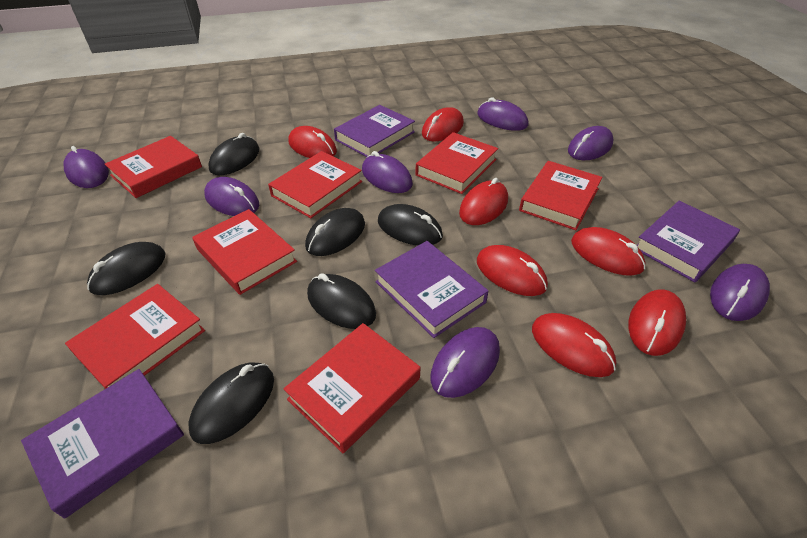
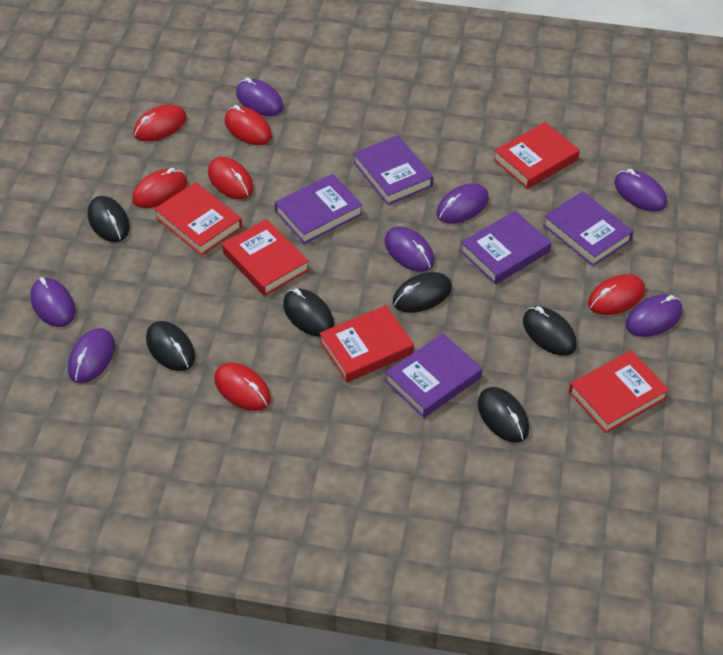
purple book: [21,369,184,519] [334,105,415,157] [375,241,488,338] [637,201,740,283] = 4 -> [275,174,363,244] [353,135,433,205] [385,333,482,418] [460,211,551,284] [543,191,633,266] = 5
red book: [65,284,205,389] [105,136,202,198] [192,209,297,295] [268,151,362,218] [284,323,420,453] [415,132,498,194] [519,161,602,230] = 7 -> [155,182,242,256] [222,219,309,296] [319,305,414,382] [493,122,580,189] [569,350,669,433] = 5
red mouse: [288,126,337,158] [422,107,464,141] [459,178,508,225] [477,245,548,296] [532,313,616,377] [571,227,646,276] [628,289,686,356] = 7 -> [132,168,187,208] [133,104,187,141] [208,157,254,199] [214,363,271,411] [225,105,272,145] [588,274,645,315] = 6

